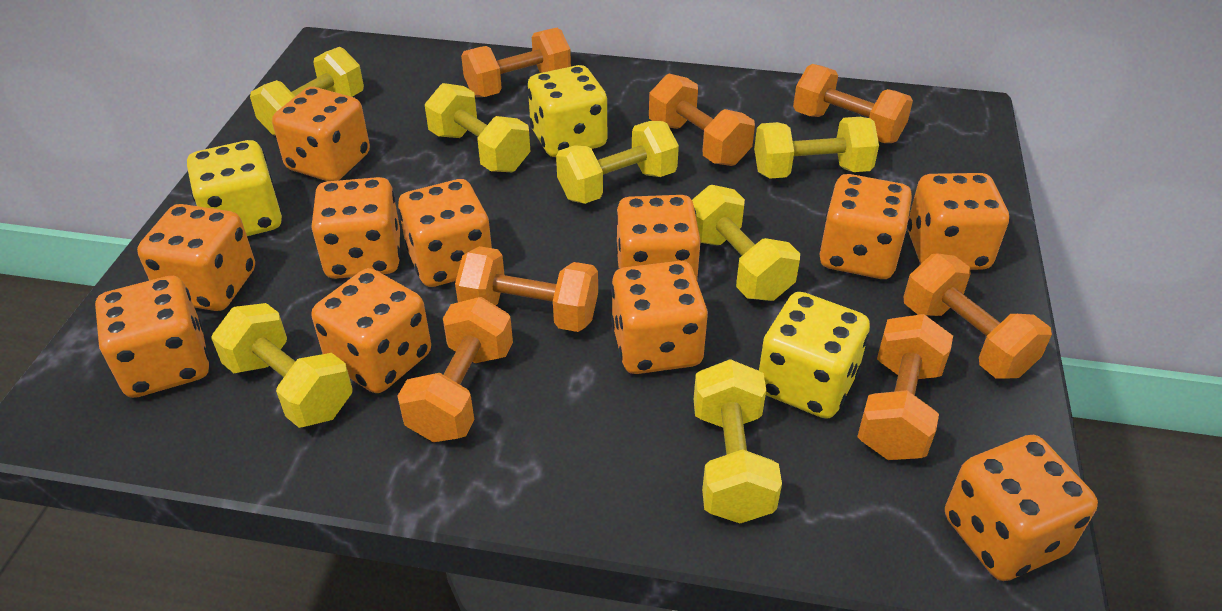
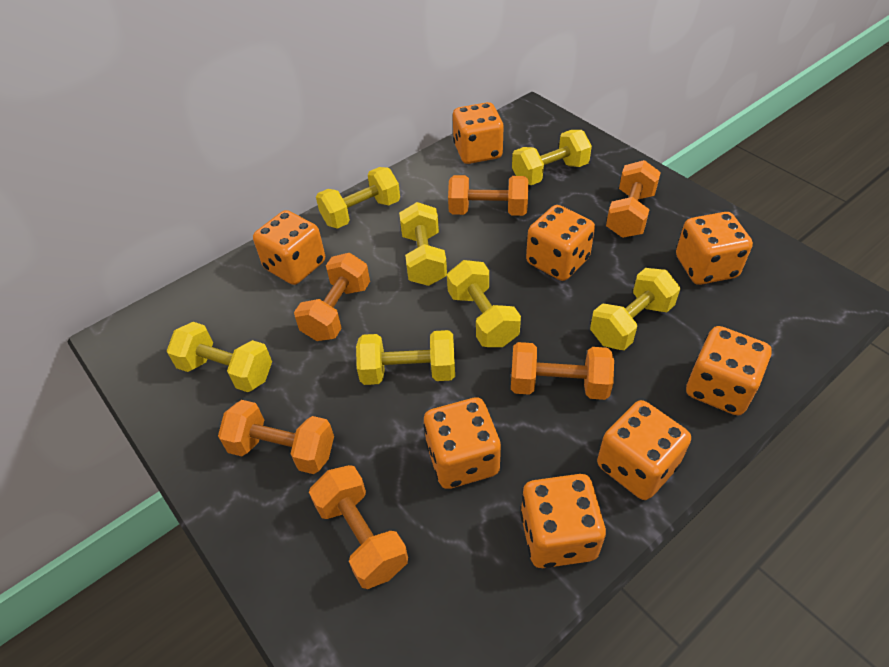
orange dice: [95,276,209,398] [137,204,255,311] [272,87,370,181] [311,177,400,279] [312,268,431,393] [398,179,492,287] [611,261,708,374] [616,195,701,279] [819,174,912,279] [908,173,1009,270] [945,435,1098,581] = 11 -> [253,210,325,285] [423,398,501,489] [453,102,504,164] [520,474,606,568] [526,205,595,281] [597,400,691,500] [676,212,753,285] [686,326,771,416] = 8
orange dumbbell: [397,297,513,442] [455,246,598,332] [461,28,571,97] [649,74,755,166] [793,64,913,143] [857,314,953,460] [904,253,1052,379] = 7 -> [218,400,334,474] [294,253,370,341] [309,465,408,589] [448,175,528,216] [511,342,614,400] [606,160,661,238] = 6
yellow dice: [187,140,282,236] [528,65,607,157] [758,292,870,419] = 3 -> none = 0

